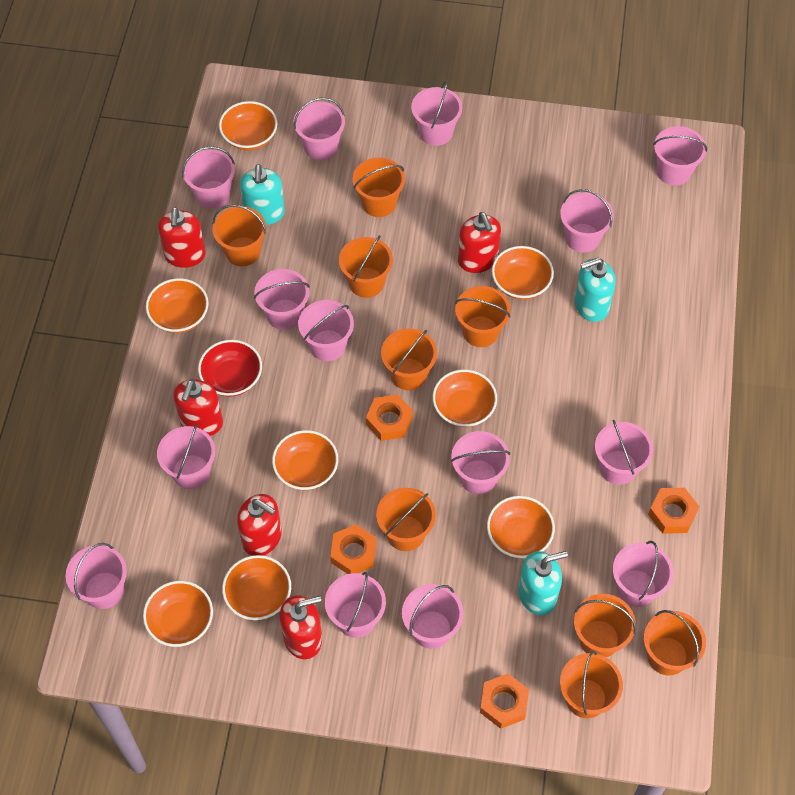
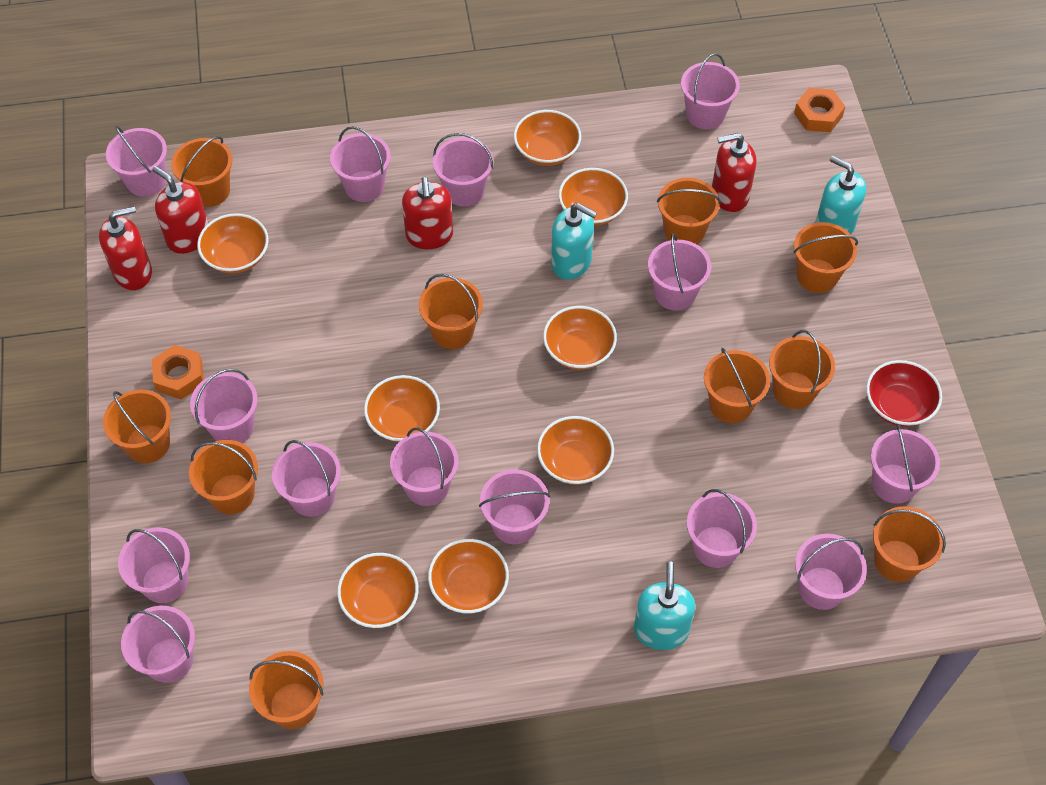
orange bucket: [212,205,266,266] [339,235,393,298] [352,157,405,217] [376,488,436,551] [381,328,437,390] [455,286,511,347] [560,651,623,718] [574,594,636,657] [644,610,706,676] = 9 -> [103,389,171,463] [171,136,232,207] [189,440,258,514] [249,651,324,729] [419,274,483,349] [657,178,721,244] [704,347,770,423] [769,330,835,409] [793,222,858,293] [873,506,946,582] = 10
orange nut: [330,524,376,574] [366,394,413,441] [480,674,529,729] [648,488,700,534] = 4 -> [152,345,204,399] [794,88,845,132] = 2
red soap dispenser: [158,207,206,268] [173,379,223,436] [237,494,282,556] [280,595,322,659] [458,212,501,273] = 5 -> [99,206,152,290] [152,166,208,254] [402,177,453,249] [712,133,756,212] = 4

